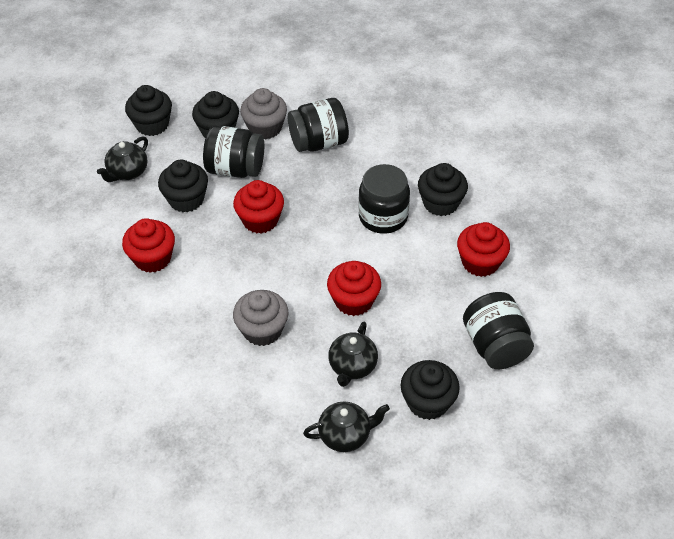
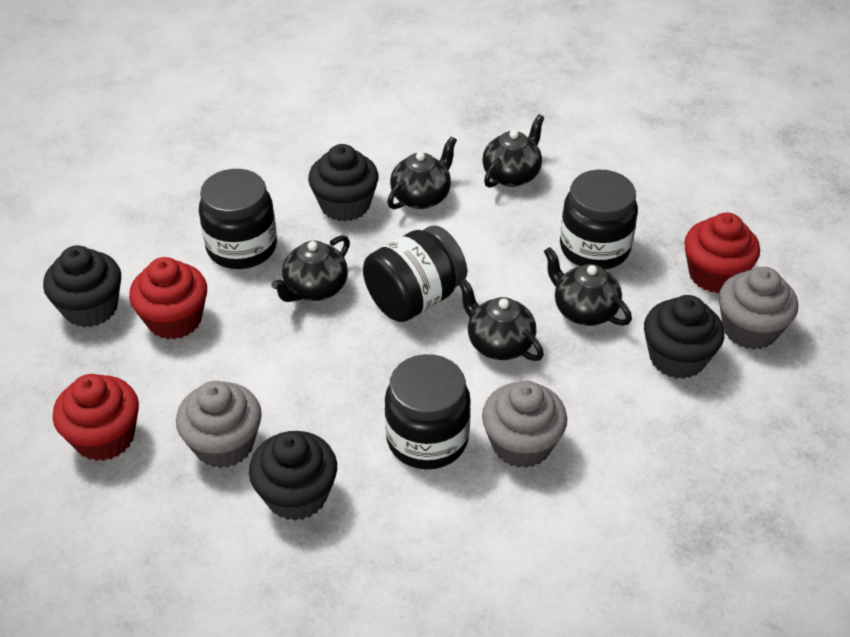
black cupcake: [125,85,172,136] [158,160,208,212] [192,91,239,138] [401,360,460,420] [418,163,468,216] = 5 -> [43,245,121,327] [249,431,337,521] [308,144,379,222] [644,295,724,379] = 4
black teapot: [97,136,148,182] [303,402,390,452] [328,322,378,387] = 3 -> [271,235,350,302] [387,136,457,209] [458,278,544,361] [482,114,544,188] [544,247,632,326] = 5
grey cupcake: [233,290,289,346] [240,88,287,139] = 2 -> [176,381,262,468] [482,381,567,468] [719,267,798,350] = 3
red cupcake: [122,218,175,273] [233,180,284,233] [327,261,381,316] [457,222,510,277] = 4 -> [53,374,139,461] [129,257,207,340] [684,213,760,293] = 3

